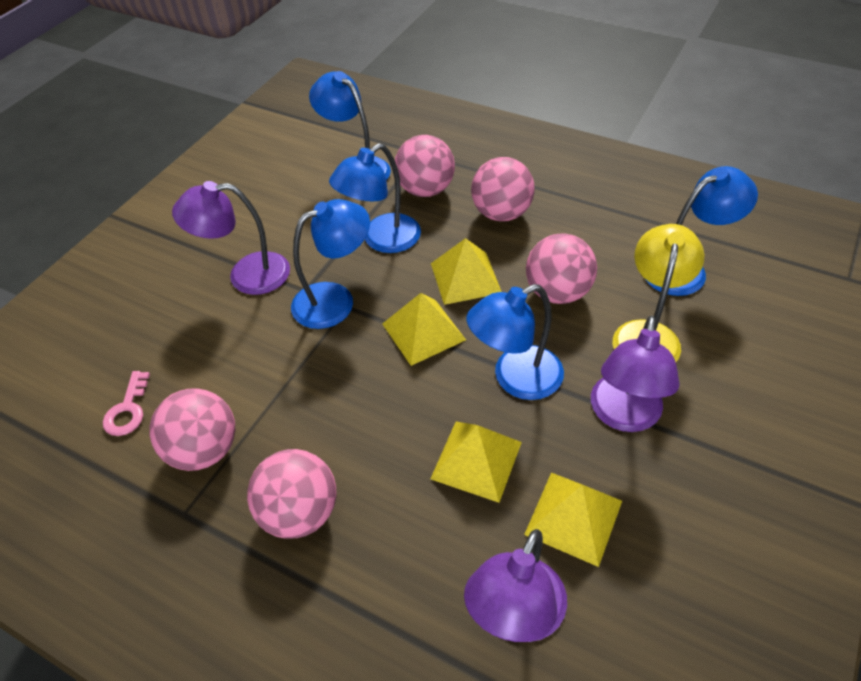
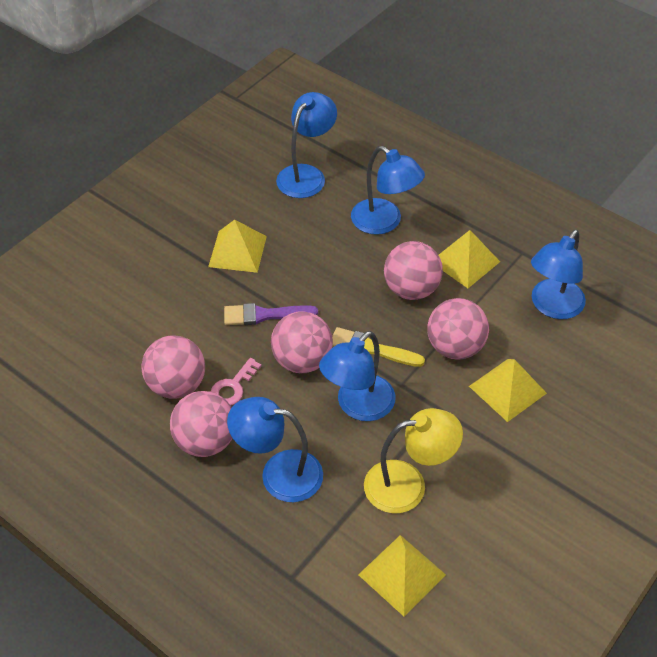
purple brush: none = 0 -> [224,303,318,325] = 1
purple lamp: [172,181,290,295] [464,529,567,642] [591,316,680,432] = 3 -> none = 0
yellow brush: none = 0 -> [332,327,425,367] = 1

